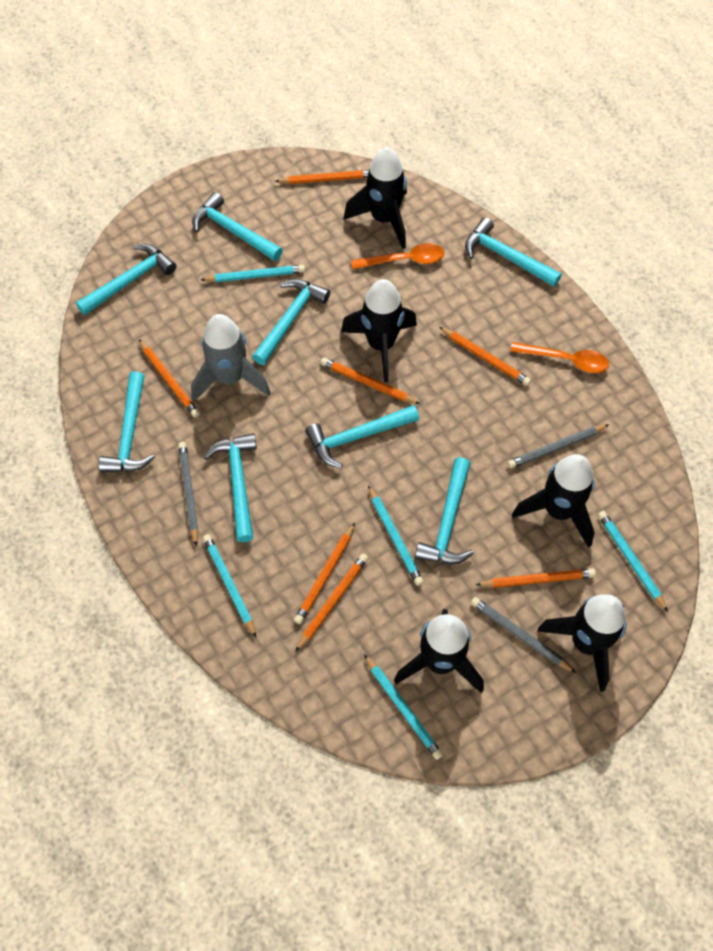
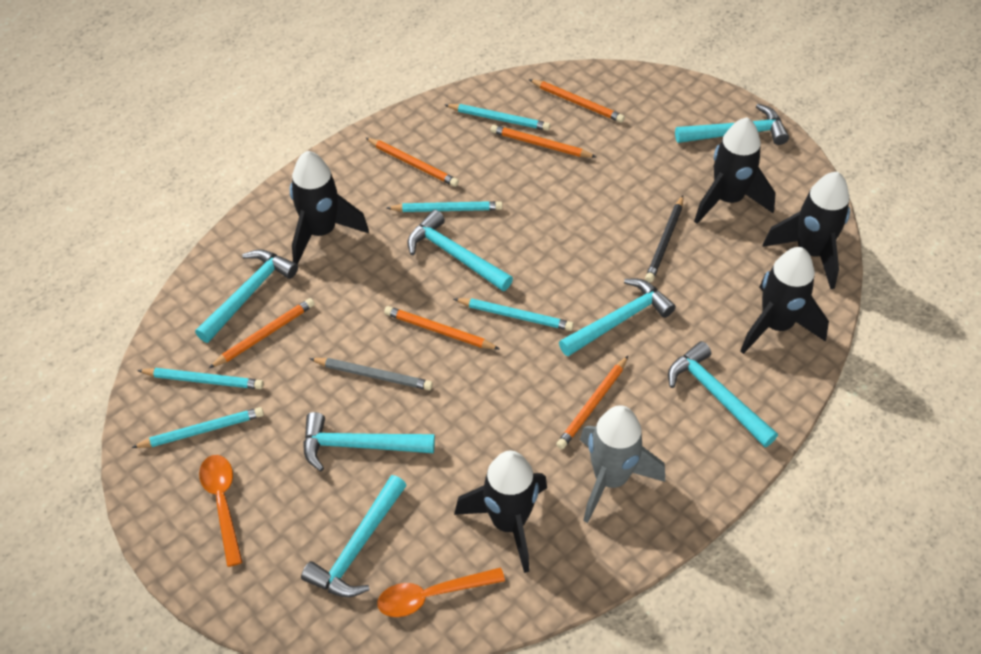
black pencil: none = 0 -> [645,196,683,282] = 1
grey pencil: [178,442,199,547] [471,597,576,673] [507,424,609,469] = 3 -> [309,358,433,390] = 1
orange pencil: [139,340,200,418] [275,170,369,184] [294,523,355,624] [295,554,368,652] [320,358,420,404] [439,327,531,386] [476,569,596,588] = 7 -> [209,298,315,368] [365,137,459,187] [384,306,499,349] [490,125,596,158] [529,79,625,123] [556,356,628,449] = 6
turquoise hammer: [76,244,176,315] [98,371,155,472] [192,192,283,261] [204,433,257,542] [252,279,330,365] [305,405,419,468] [415,457,473,564] [465,217,562,287] = 8 -> [195,249,298,343] [301,475,407,597] [303,412,435,471] [407,210,513,291] [559,279,676,356] [668,341,778,447] [675,104,789,145] = 7

